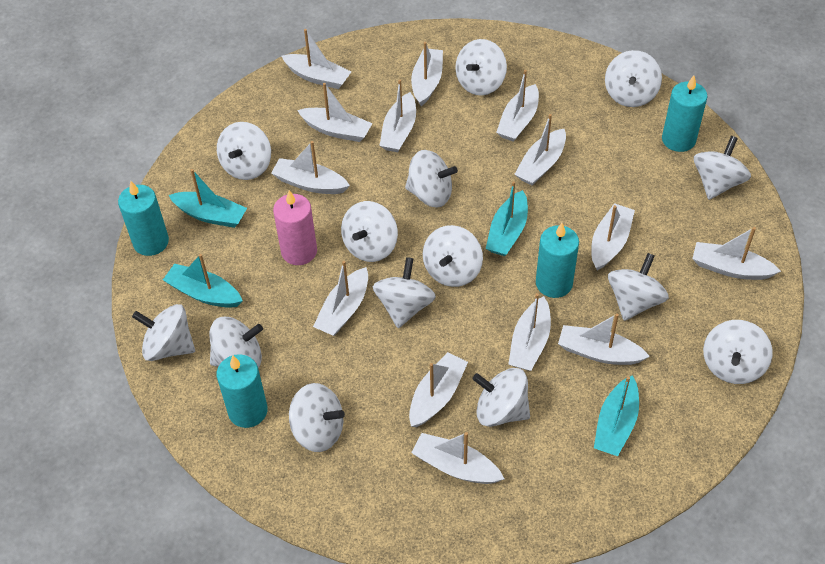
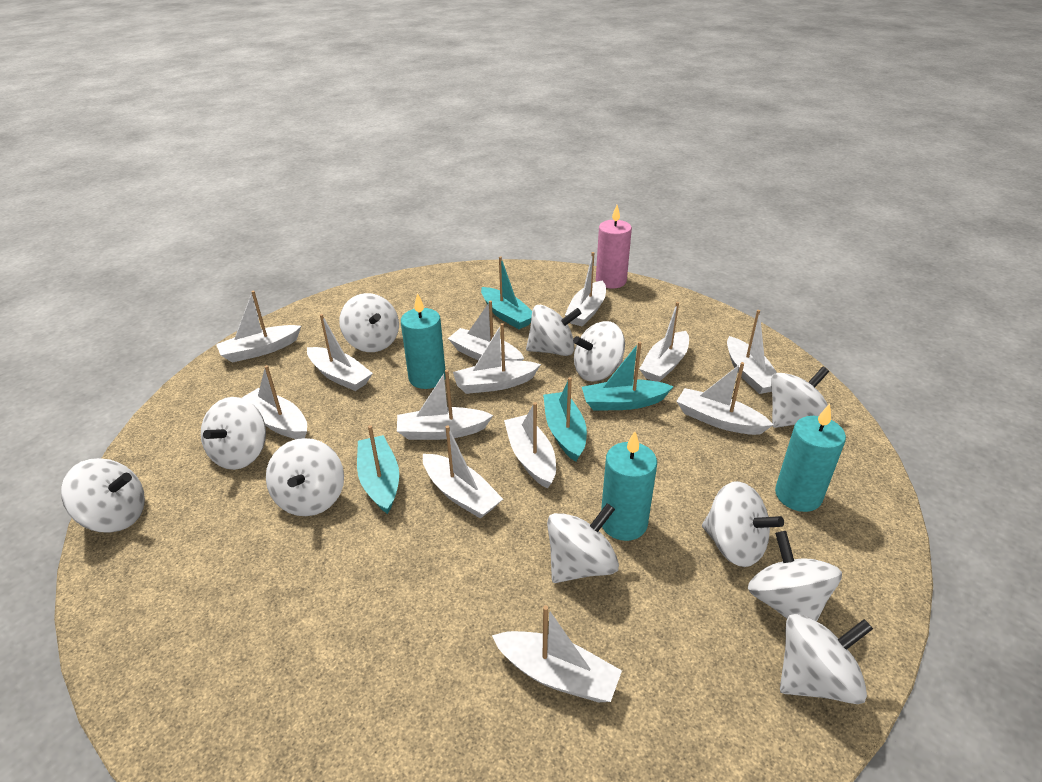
turquoise candle: [118,181,169,256] [217,354,268,428] [536,223,579,298] [662,75,708,152] = 4 -> [401,293,445,389] [601,431,657,541] [775,404,846,512] = 3
white boat: [271,141,350,194] [282,29,351,89] [297,83,373,142] [313,261,368,336] [379,80,416,152] [409,352,468,427] [411,42,443,106] [411,432,504,484] [496,70,539,142] [508,293,551,371] [514,114,566,185] [558,313,650,365] [591,203,635,271] [692,227,781,280] = 14 -> [216,291,301,363] [242,365,307,439] [307,314,373,391] [397,370,493,440] [423,425,503,519] [448,301,524,361] [453,323,541,394] [492,605,622,702] [504,402,556,489] [565,252,606,327] [640,302,689,382] [676,362,773,435] [727,310,777,394] = 13
white spinning top: [132,304,195,361] [209,317,263,369] [217,122,271,180] [289,383,345,452] [341,201,398,262] [373,257,436,328] [405,150,458,207] [423,225,483,287] [455,39,507,96] [472,368,530,427] [605,50,662,107] [608,253,669,321] [694,136,751,200] [703,320,773,384] = 14 -> [61,458,145,533] [201,397,266,470] [266,438,344,516] [339,293,399,352] [526,305,582,356] [547,503,619,583] [573,321,625,382] [702,481,784,567] [748,531,842,621] [771,367,829,428] [780,614,873,704] = 11

